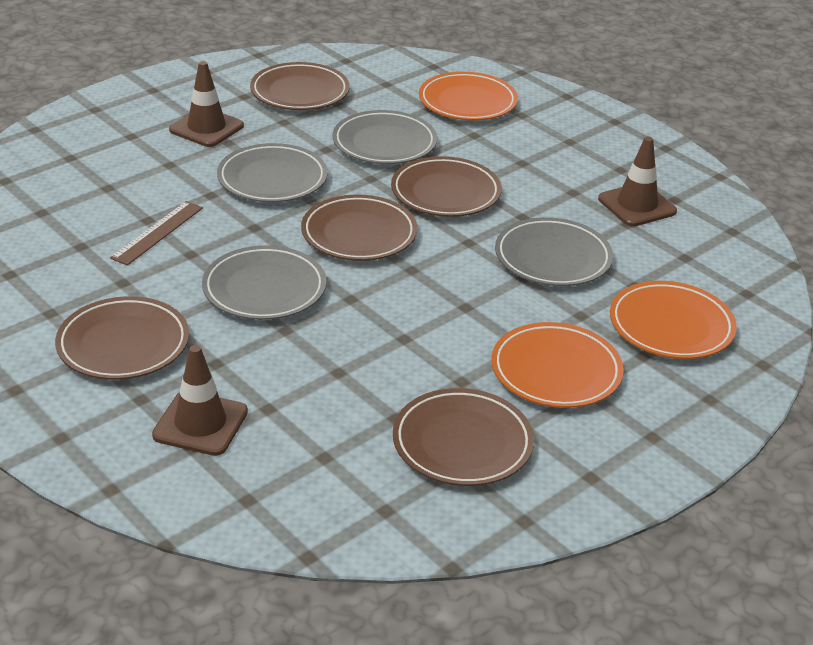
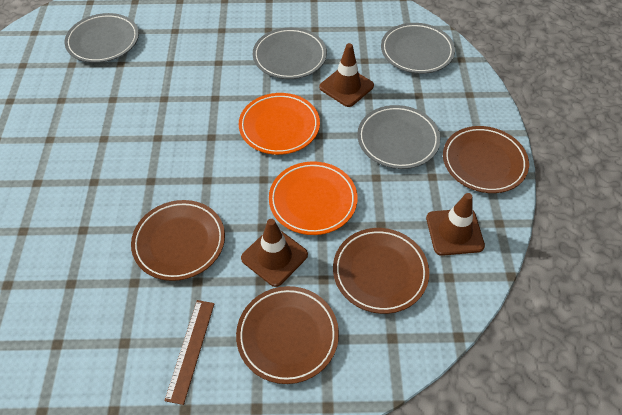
brown plate: [55,296,189,380] [250,62,350,110] [301,195,417,261] [391,156,502,217] [393,388,534,486] = 5 -> [131,200,225,281] [236,286,339,384] [333,228,429,314] [443,126,529,193] = 4
orange plate: [419,72,518,121] [491,322,624,408] [610,281,737,359] = 3 -> [239,93,320,155] [269,161,358,235] = 2

